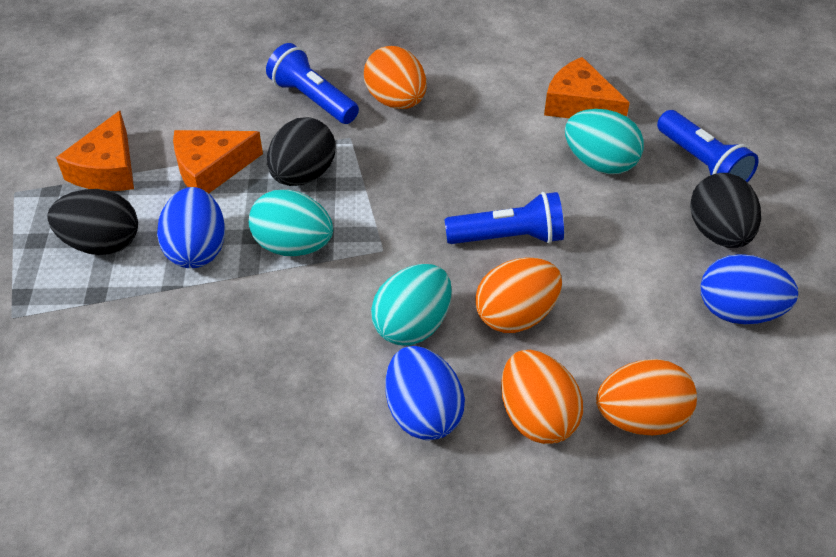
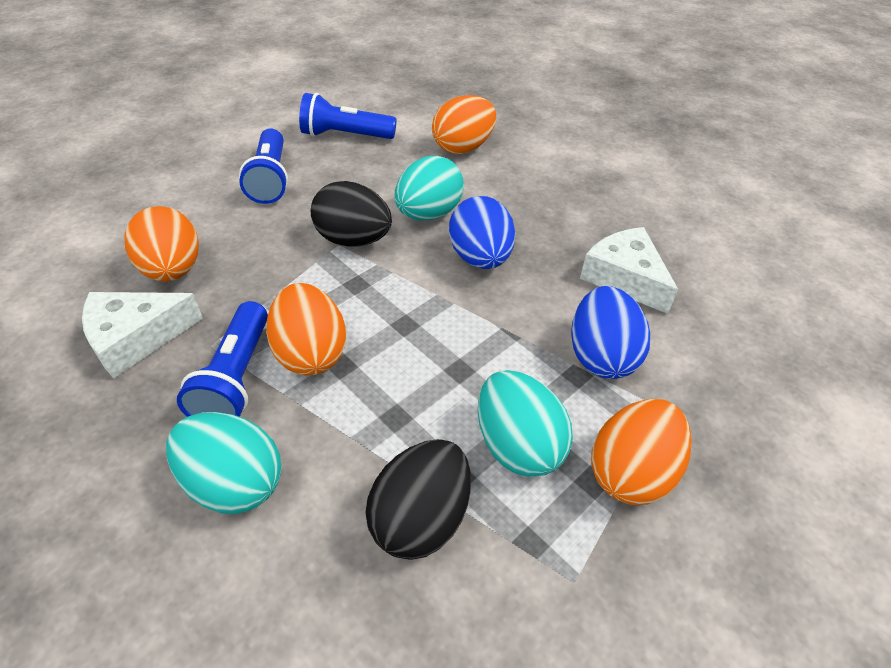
black egg: [47,189,138,255] [267,117,335,186] [690,173,761,248] = 3 -> [311,181,392,247] [365,439,471,560] = 2
blue egg: [157,187,225,268] [386,346,465,440] [700,254,798,324] = 3 -> [449,196,515,269] [571,286,650,379] = 2
orange cheese: [56,111,134,191] [173,130,263,193] [544,57,630,118] = 3 -> none = 0
white cheese: none = 0 -> [82,292,203,379] [580,227,678,314] = 2

